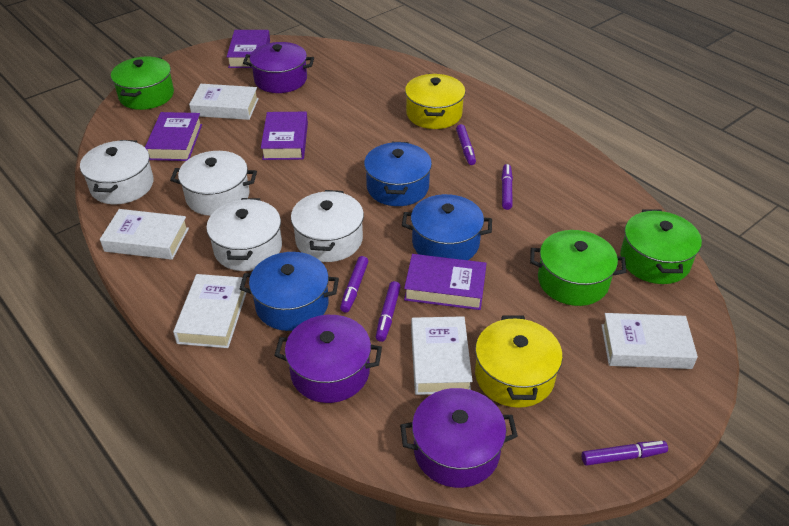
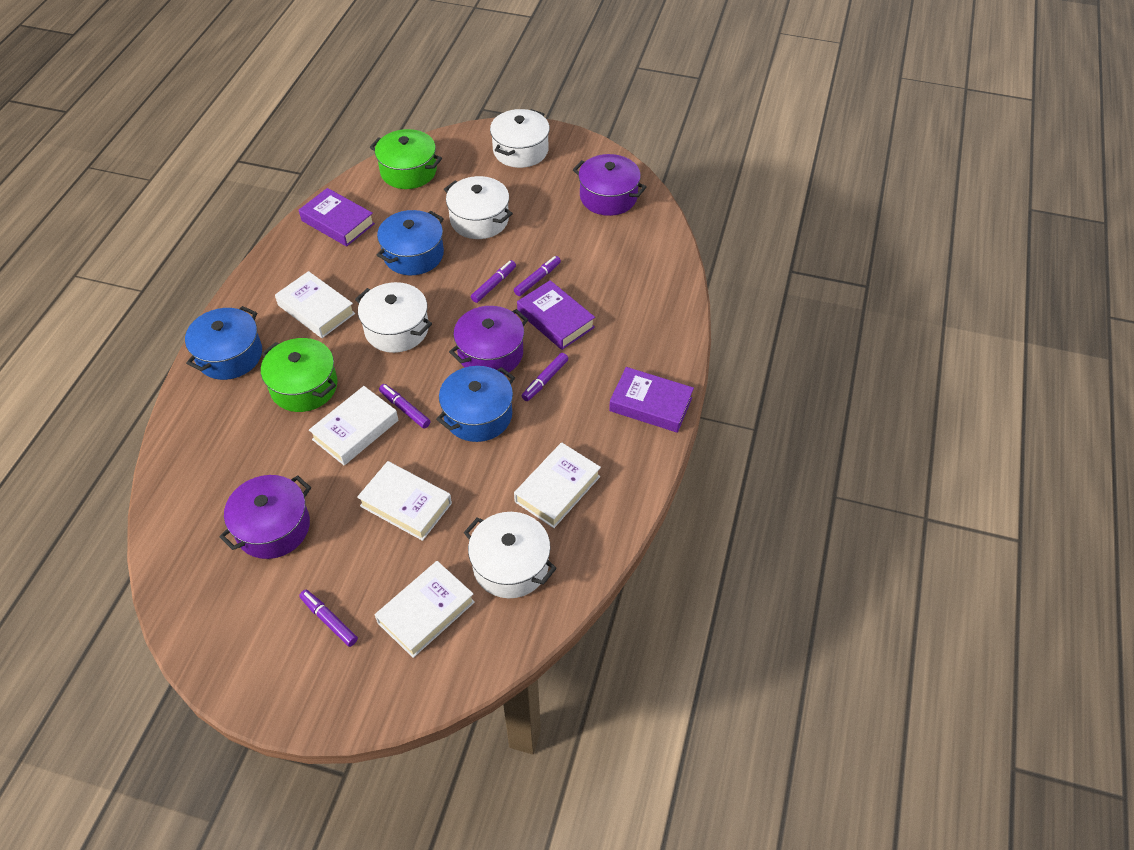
green pot: [111,56,174,110] [530,230,626,306] [620,209,702,284] = 3 -> [261,338,338,412] [370,129,442,189] = 2
purple book: [145,112,202,161] [227,30,270,68] [261,112,308,160] [404,254,487,310] = 4 -> [299,188,375,247] [517,280,595,350] [609,367,694,433] = 3
yellow pot: [405,74,465,129] [475,315,563,408] = 2 -> none = 0

